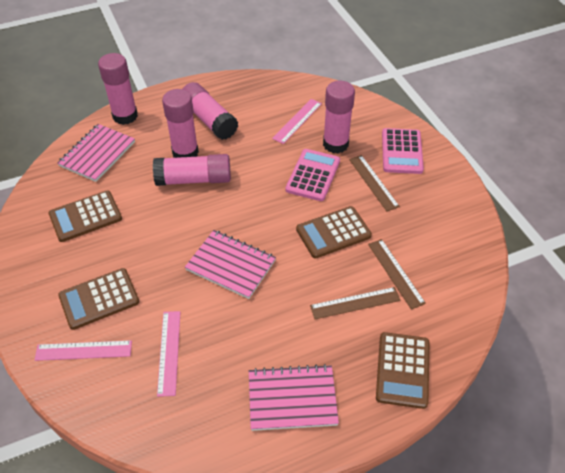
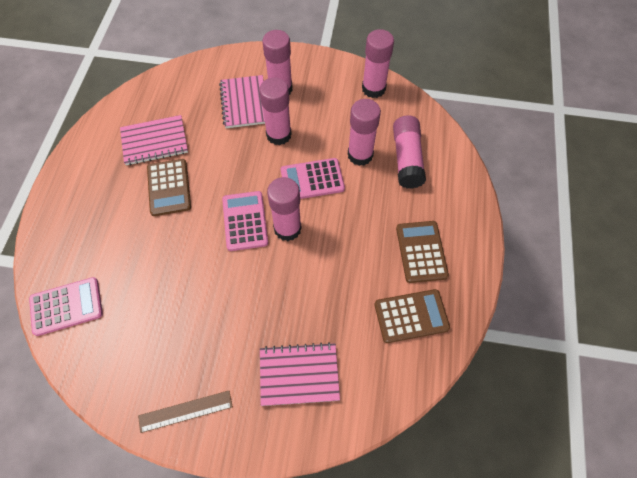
brown calculator: [48,191,122,242] [58,268,139,330] [296,206,372,258] [376,332,429,409] = 4 -> [147,159,191,216] [374,289,450,343] [396,221,449,283] = 3
brown ruler: [310,287,400,319] [349,155,400,211] [368,239,426,309] = 3 -> [138,391,233,433] = 1
pink calculator: [285,149,340,201] [382,128,424,174] = 2 -> [29,277,103,336] [222,191,268,251] [281,158,345,199] = 3
pink glue stick: [98,53,138,125] [153,154,231,186] [162,89,199,158] [183,82,238,140] [323,81,355,153] = 5 -> [259,77,291,145] [262,30,292,95] [267,177,302,241] [348,99,381,166] [362,29,394,98] [393,115,426,189] = 6
pink ruler: [35,340,132,361] [157,311,180,397] [272,99,322,144] = 3 -> none = 0

